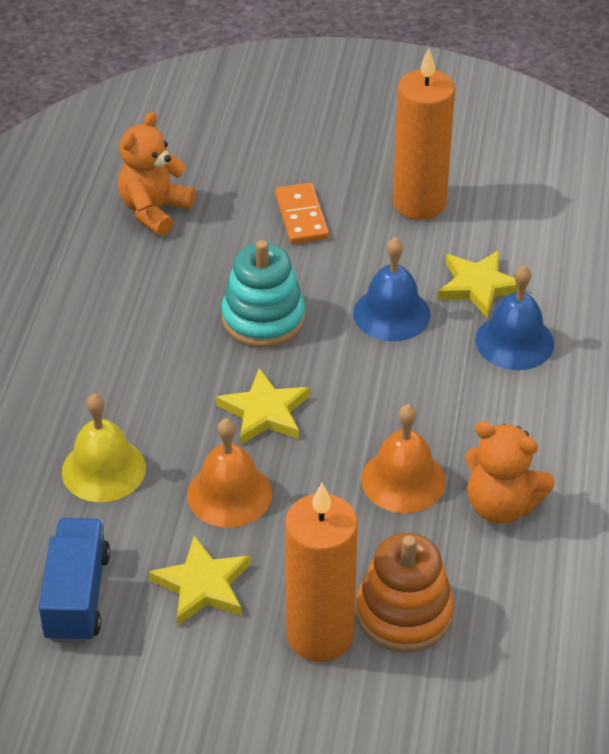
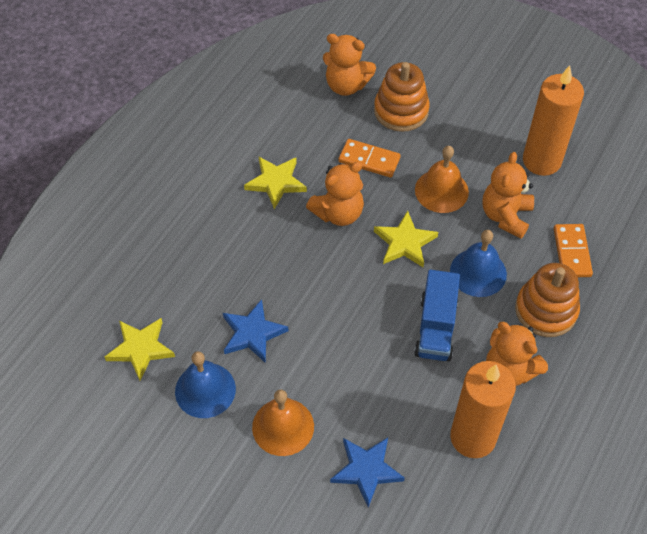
blue star: none = 0 -> [223,299,288,363] [330,437,405,508] = 2
orange domino: [275,183,329,244] = 1 -> [338,139,401,178] [554,224,593,277] = 2
orange stacking toy: [356,533,454,652] = 1 -> [374,62,430,132] [515,263,580,337] = 2
orange teddy bear: [118,112,195,236] [465,421,555,524] = 2 -> [306,161,364,226] [323,34,376,96] [482,152,534,239] [486,322,548,386] = 4
turquoise stacking toy: [221,240,305,348] = 1 -> none = 0
yellow bell: [62,394,146,502] = 1 -> none = 0

